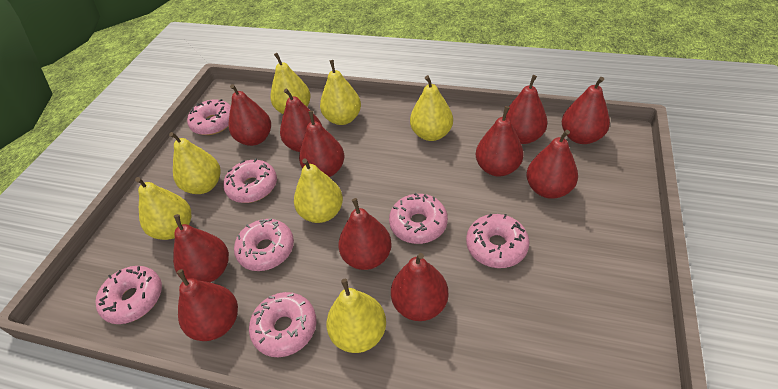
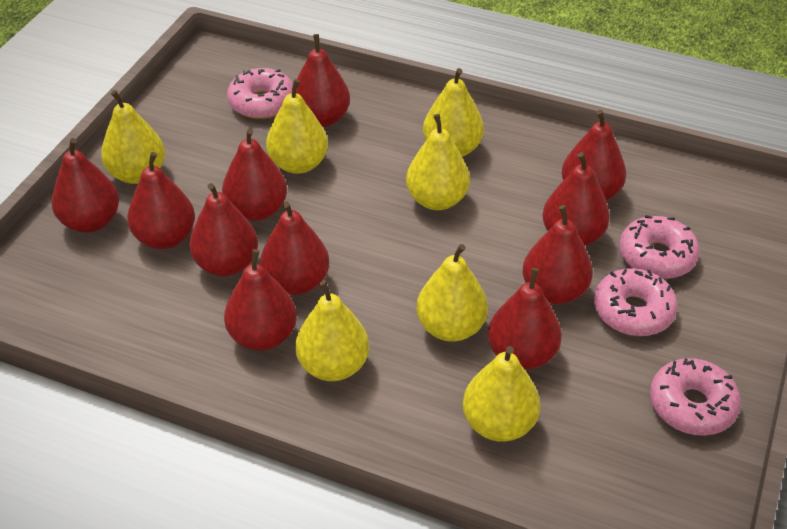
pink donut: [95,266,162,324] [187,99,231,135] [223,158,277,203] [234,218,294,271] [249,292,316,357] [389,193,448,244] [466,213,529,268] = 7 -> [227,68,293,119] [594,268,677,336] [619,215,700,279] [650,358,741,436] = 4

